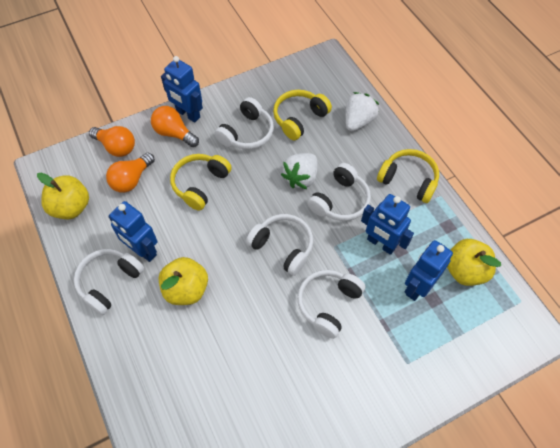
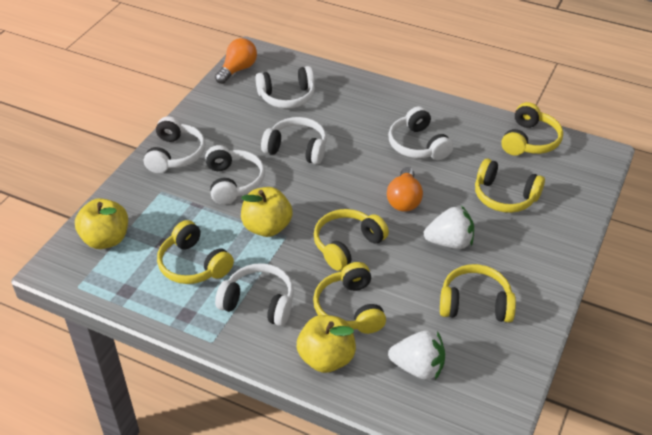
blue robot: [108,201,157,262] [161,56,203,123] [361,194,414,255] [405,240,453,301] = 4 -> none = 0
orange light bulb: [89,126,135,157] [106,153,155,193] [151,106,199,147] = 3 -> [215,38,257,84] [387,167,423,212] = 2
white headphones: [74,249,144,315] [215,97,274,150] [246,214,313,276] [297,270,365,339] [307,163,371,221] = 5 -> [144,116,206,173] [205,145,265,205] [215,263,294,326] [256,66,315,108] [261,117,327,165] [388,106,453,160] = 6
yellow headphones: [170,154,232,211] [273,90,332,140] [377,149,439,203] = 3 -> [157,220,234,284] [313,262,386,334] [314,209,389,271] [440,264,516,322] [475,159,545,213] [501,102,563,156] = 6

